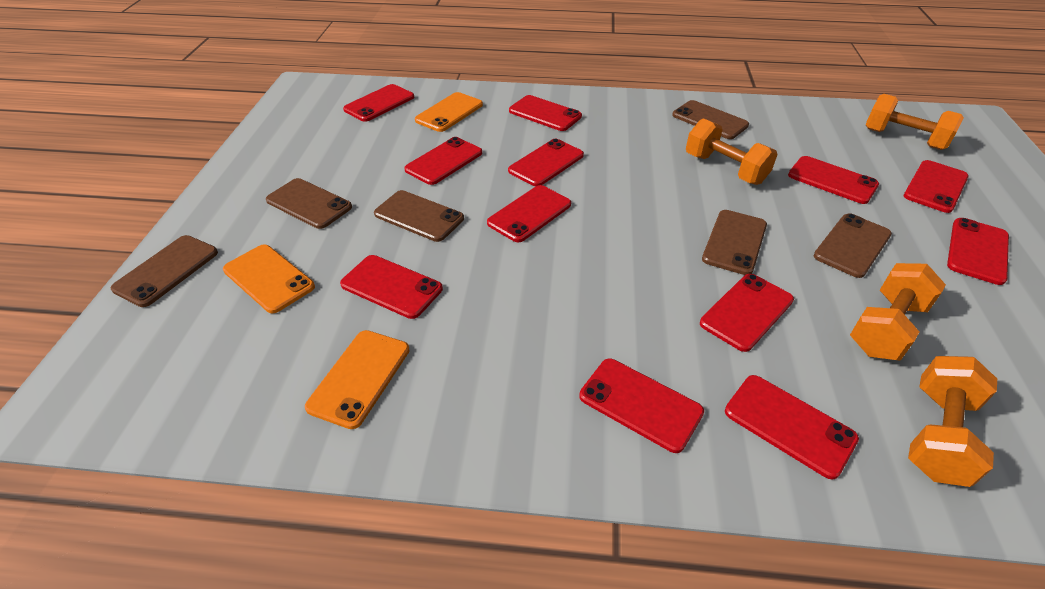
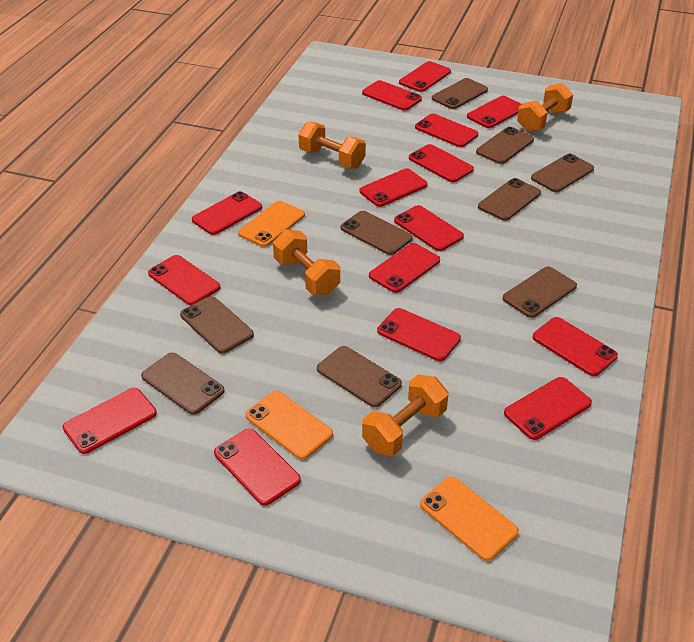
brown phone: [111,235,218,307] [266,178,352,229] [374,190,464,242] [672,100,749,139] [702,210,767,275] [814,213,892,278] = 6 -> [141,352,225,415] [180,296,254,354] [317,346,402,407] [341,211,413,255] [432,78,488,109] [476,127,534,164] [478,178,541,221] [503,266,577,318] [531,154,594,192] = 9
red phone: [340,255,443,319] [343,84,414,122] [404,137,482,185] [487,185,571,242] [508,139,584,186] [509,95,582,131] [579,359,704,453] [700,274,794,352] [725,375,859,479] [788,156,879,204] [904,160,969,213] [947,218,1009,285] = 12 -> [63,388,157,454] [148,255,221,305] [192,191,262,235] [214,428,301,506] [359,168,428,207] [362,80,422,111] [369,243,440,293] [377,308,461,361] [394,205,464,251] [399,61,451,92] [409,144,474,182] [415,114,478,147] [467,96,522,128] [504,377,592,440] [532,317,618,376] = 15

